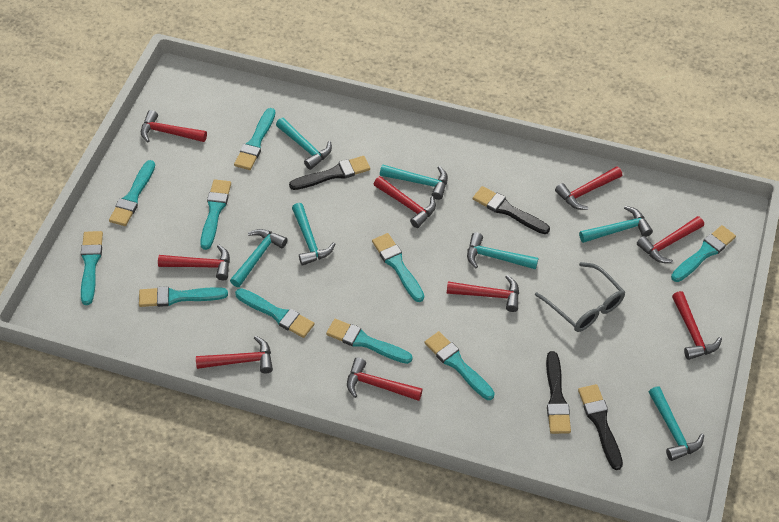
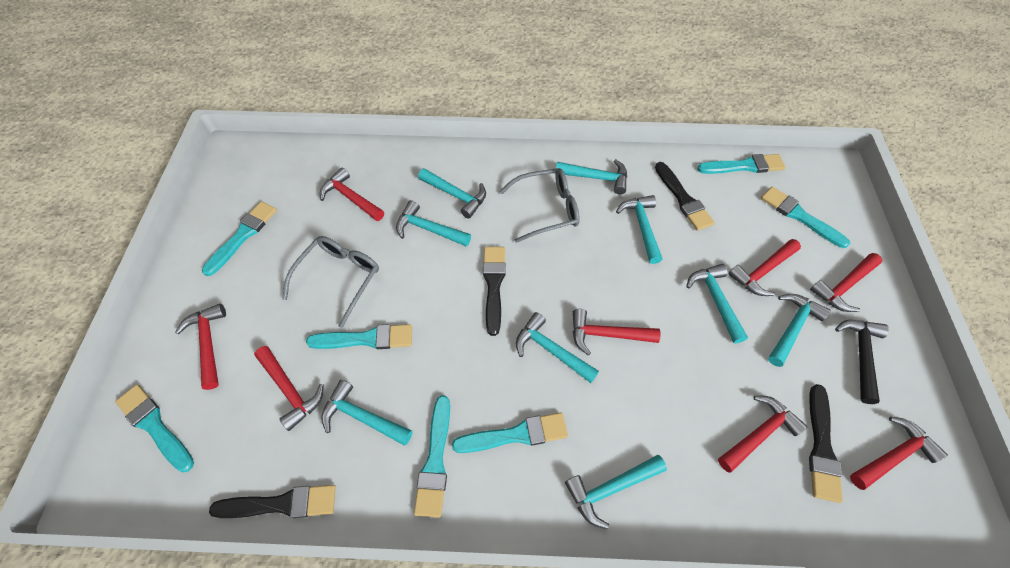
black hammer: none = 0 -> [835,320,889,404] = 1
grey glasses: [535,262,625,332] = 1 -> [282,236,379,328] [499,168,580,243] = 2
red hammer: [141,110,207,142] [158,245,230,280] [196,336,273,374] [347,357,423,401] [373,176,436,228] [447,275,519,312] [555,166,622,210] [637,216,704,263] [672,291,722,360] = 9 -> [175,304,226,390] [254,346,324,431] [320,168,384,221] [573,309,661,356] [718,396,807,473] [728,239,801,296] [810,253,882,312] [850,417,948,490] = 8
turquoise brush: [81,231,103,305] [109,160,155,226] [139,286,228,307] [200,180,231,250] [234,108,276,170] [235,288,314,338] [326,319,413,364] [372,233,424,302] [425,331,495,400] [671,225,736,282] = 10 -> [115,385,194,472] [202,201,277,276] [306,324,412,349] [414,395,450,518] [452,413,568,453] [697,154,786,174] [761,187,850,248] = 7
turquoise hammer: [230,229,287,287] [276,118,332,170] [292,203,335,266] [380,165,448,200] [467,232,538,270] [579,206,653,243] [649,386,704,461] = 7 -> [321,380,412,446] [396,200,471,246] [418,168,486,219] [516,312,599,383] [555,159,627,194] [565,455,667,529] [616,195,663,264] [686,264,748,344] [768,294,831,367] = 9

